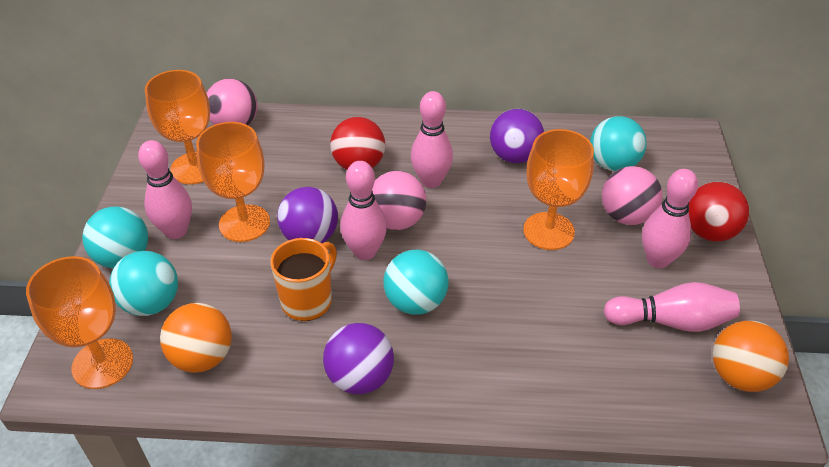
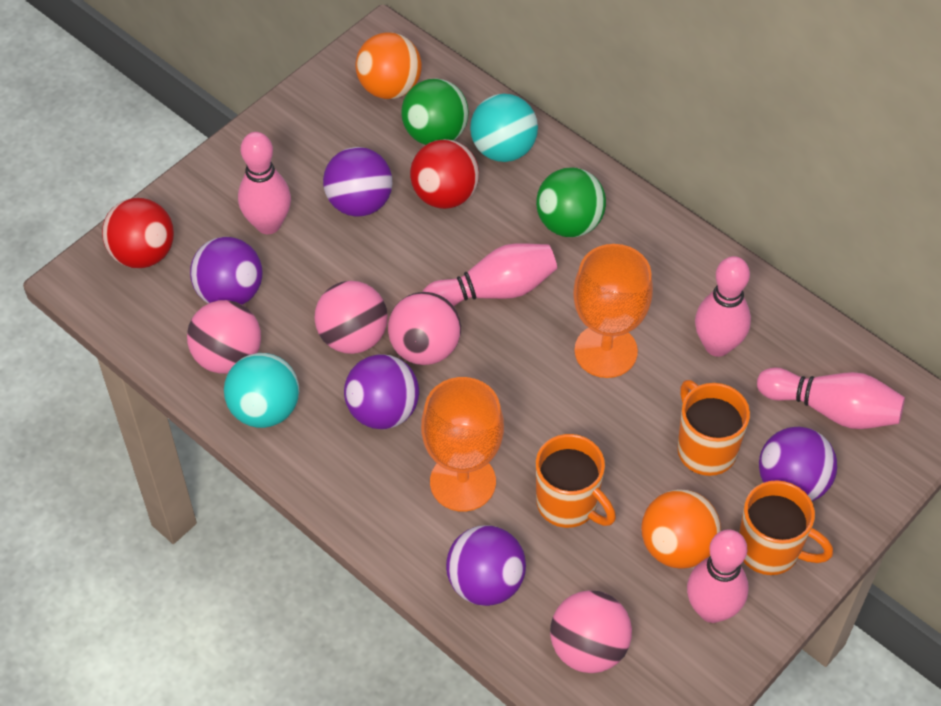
green ball: none = 0 -> [401,79,469,145] [536,167,606,237] = 2
orange goblet: [26,256,133,389] [145,70,210,184] [196,122,270,242] [523,129,594,250] = 4 -> [421,377,504,511] [573,244,653,378] = 2
orange mug: [270,238,337,321] = 1 -> [536,434,616,528] [677,380,750,476] [739,480,833,575] = 3
pink ball: [207,79,258,125] [372,171,427,230] [602,166,663,225] = 3 -> [187,300,261,374] [314,281,388,354] [388,292,461,365] [550,590,632,673] = 4
purple ball: [277,187,338,243] [323,323,394,394] [490,109,544,163] = 3 -> [190,237,263,305] [323,147,392,217] [344,354,419,429] [446,525,526,606] [759,427,837,501] = 5
turquoise ball: [82,207,148,268] [109,251,178,316] [383,250,449,315] [590,116,647,171] = 4 -> [224,353,299,428] [470,94,538,162] = 2

